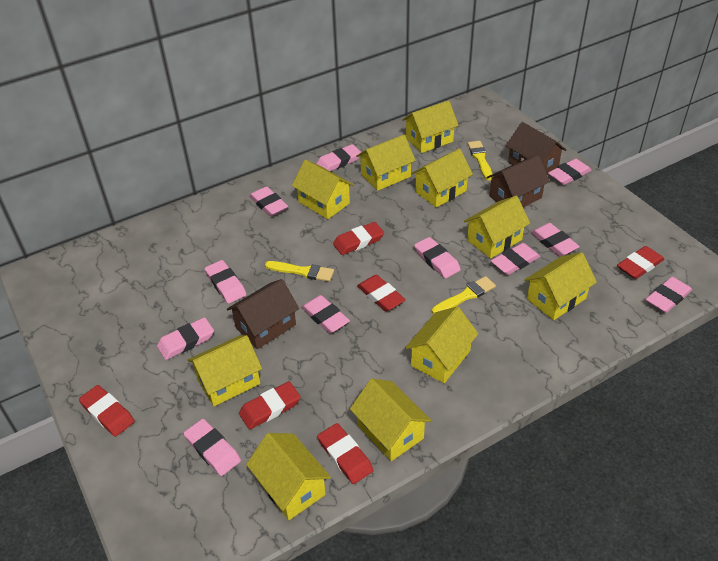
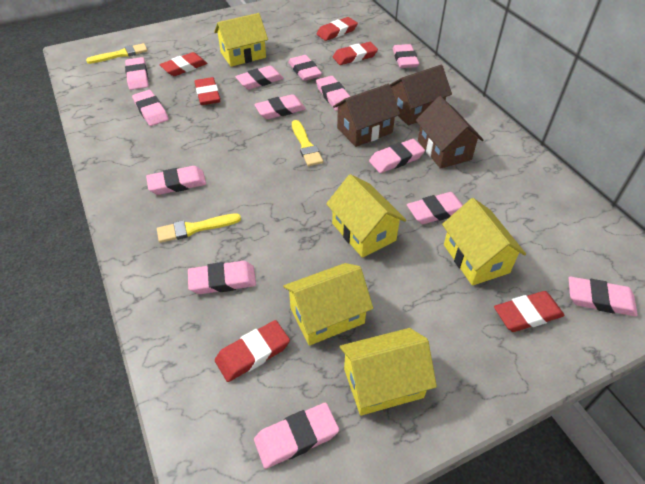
pink eraser: [157,317,214,360] [184,419,241,476] [205,260,247,304] [249,186,288,216] [301,295,350,333] [316,144,361,171] [414,237,461,279] [491,243,540,275] [530,223,580,256] [548,159,592,185] [646,277,692,313] = 11 -> [125,57,149,90] [132,90,169,126] [146,166,206,195] [188,261,256,294] [235,66,284,90] [254,94,306,119] [254,403,339,469] [288,55,322,81] [316,76,350,111] [369,139,425,173] [392,44,419,68] [407,192,463,224] [569,276,638,316] = 13
yellow house: [188,335,262,406] [246,433,331,520] [292,160,354,219] [350,379,431,461] [356,135,416,191] [402,100,459,153] [405,306,478,383] [411,149,473,208] [464,196,530,259] [524,252,597,320] = 10 -> [214,13,268,67] [283,263,373,346] [326,174,406,258] [339,328,437,416] [442,198,526,286] = 5

